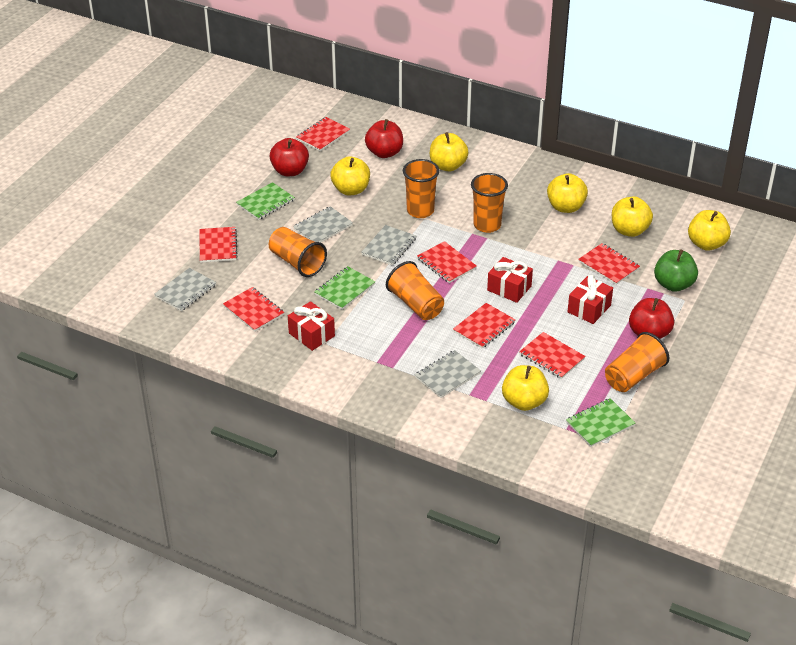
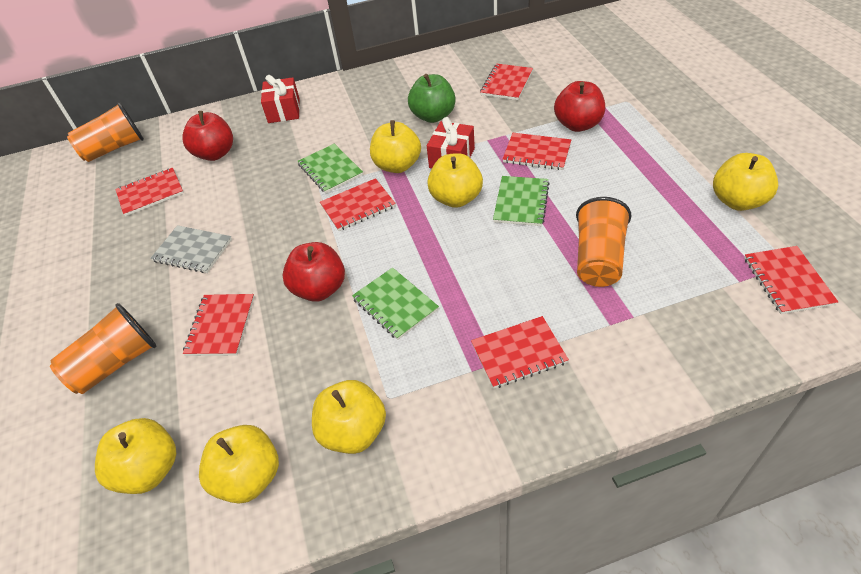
grey notebook: [154,268,216,311] [293,206,353,243] [361,225,416,266] [415,350,481,398] = 4 -> [150,225,232,273] = 1
orange cup: [269,227,327,277] [386,261,444,320] [403,159,439,218] [471,173,508,233] [605,332,669,392] = 5 -> [50,303,156,394] [67,102,144,162] [576,197,631,287] = 3
red gift: [288,301,335,351] [487,257,533,303] [568,275,613,324] = 3 -> [261,75,300,123] [427,117,475,169] = 2

